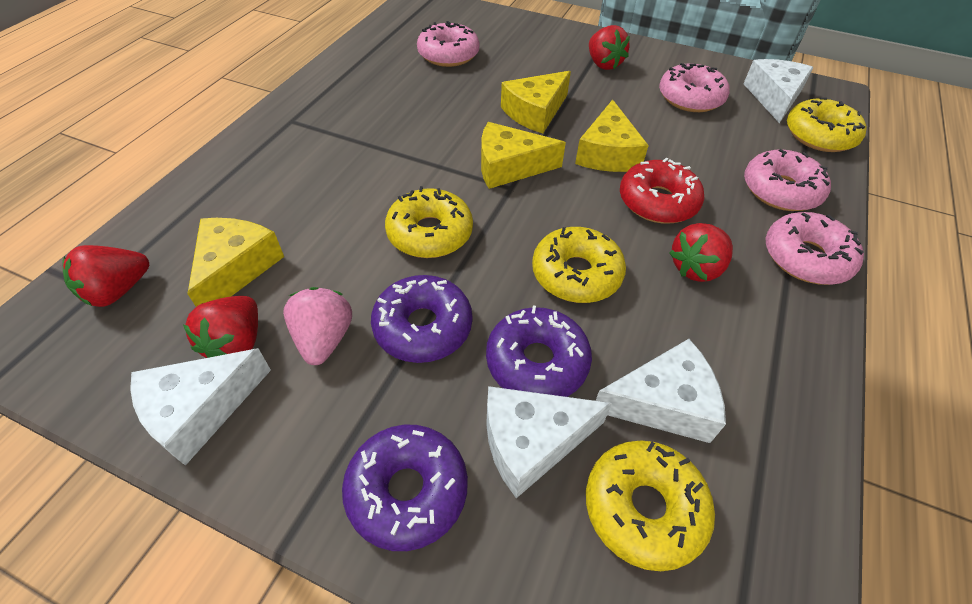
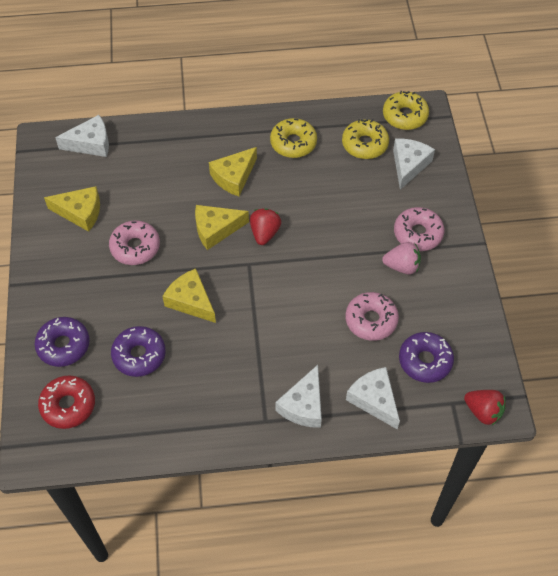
pink donut: [417,21,479,67] [659,63,730,112] [744,149,831,211] [766,212,864,285] = 4 -> [109,220,160,265] [345,292,399,341] [394,207,444,251] = 3
red strawberry: [63,245,149,307] [183,296,258,358] [589,25,630,70] [669,223,733,282] = 4 -> [250,209,281,245] [464,390,506,425] = 2
yellow donut: [385,186,473,258] [532,227,626,303] [586,440,715,571] [787,97,867,152] = 4 -> [270,118,317,158] [342,119,389,159] [383,91,429,130] = 3

